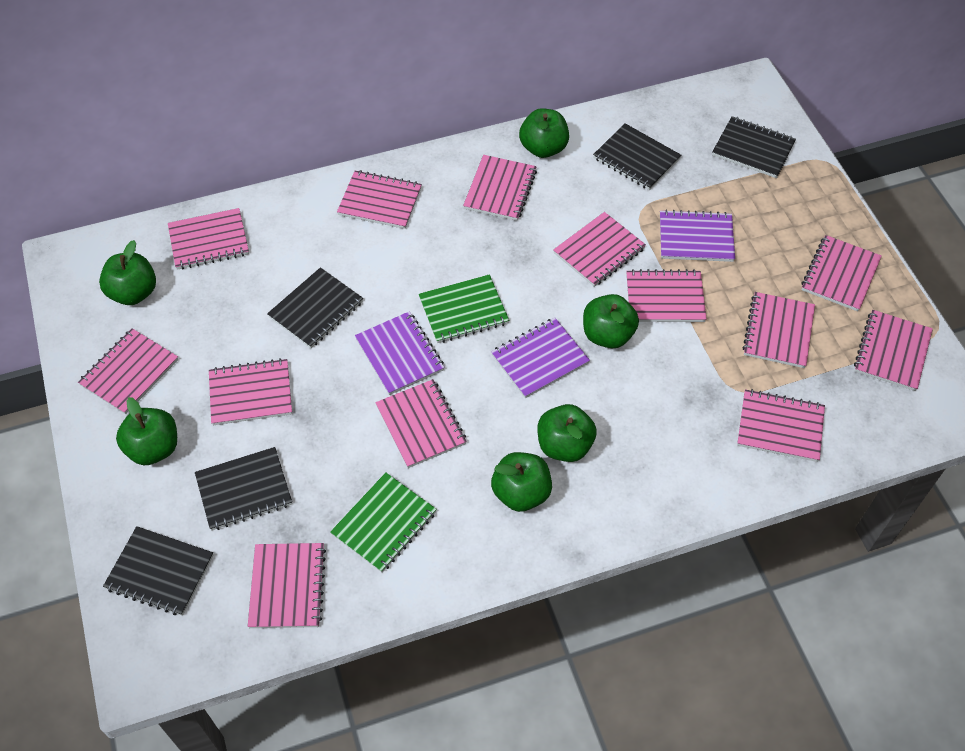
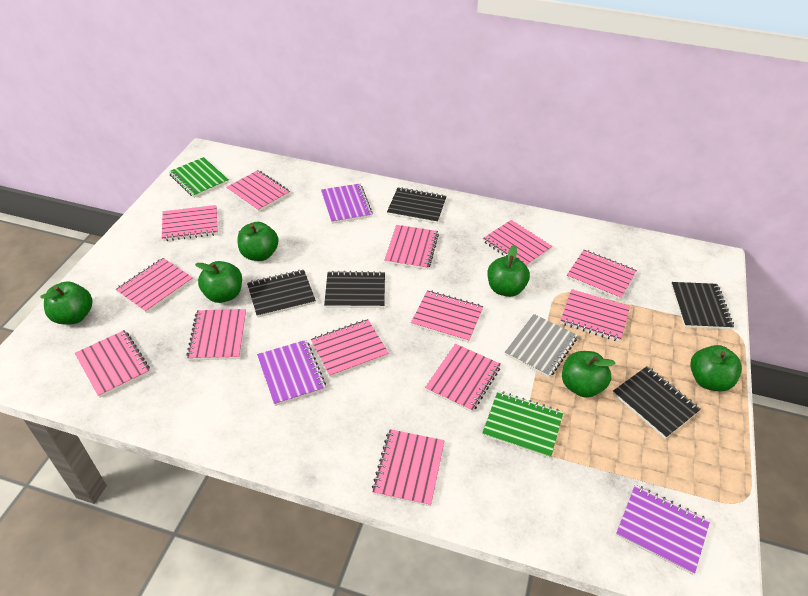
grey notebook: none = 0 -> [505,314,578,378] = 1

